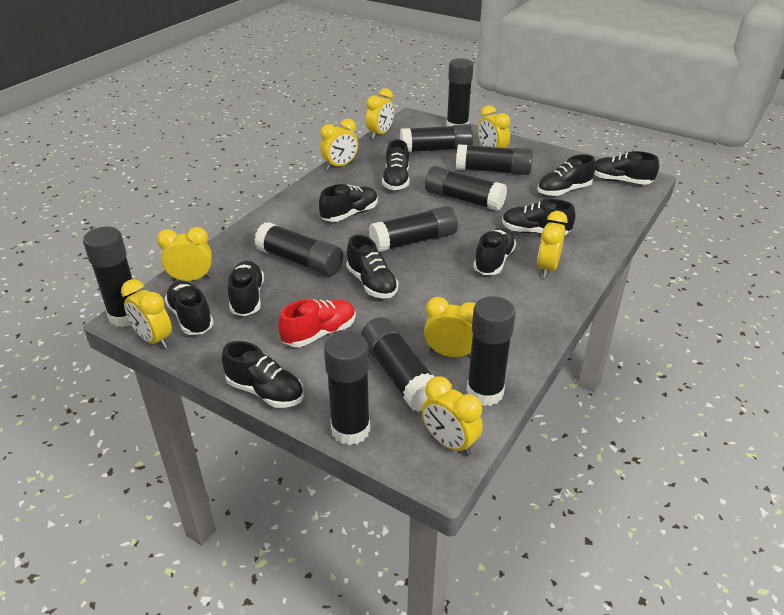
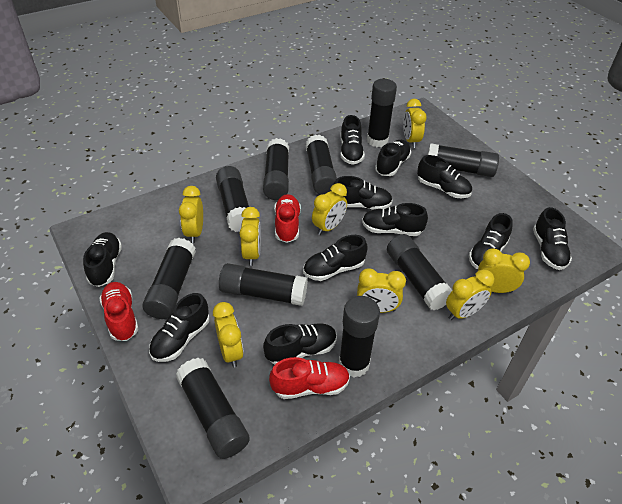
black shoe: [164,281,214,335] [222,341,304,408] [228,261,264,316] [319,184,378,222] [346,235,398,299] [382,140,410,190] [473,228,516,275] [502,199,576,235] [537,154,595,196] [594,151,659,185] = 10 -> [83,232,122,287] [149,293,209,362] [263,323,337,365] [303,235,368,281] [333,176,393,210] [340,115,365,165] [362,203,428,236] [375,140,411,176] [417,155,472,198] [469,213,513,269] [533,207,572,270] = 11
red shoe: [278,299,356,347] = 1 -> [99,282,139,341] [269,357,350,399] [274,194,301,243] = 3

